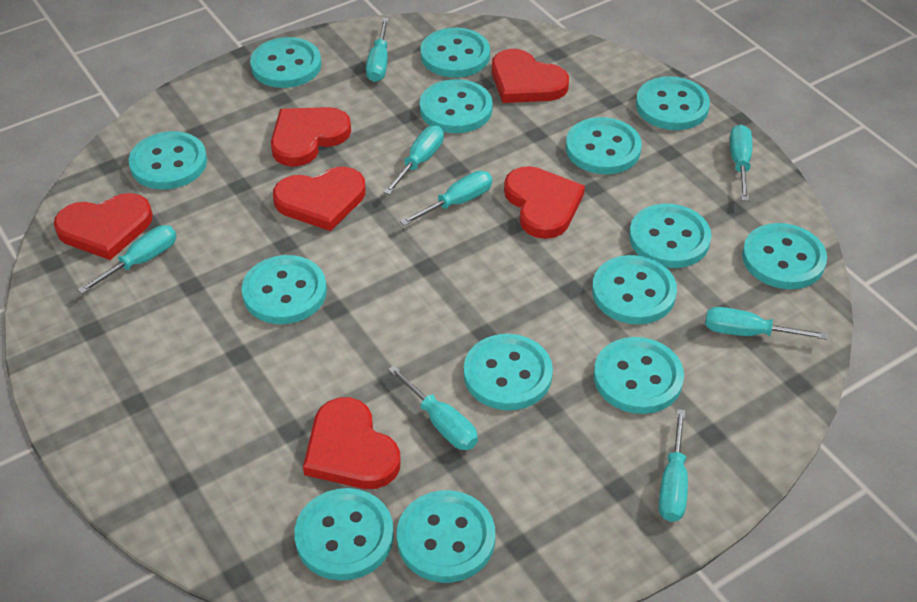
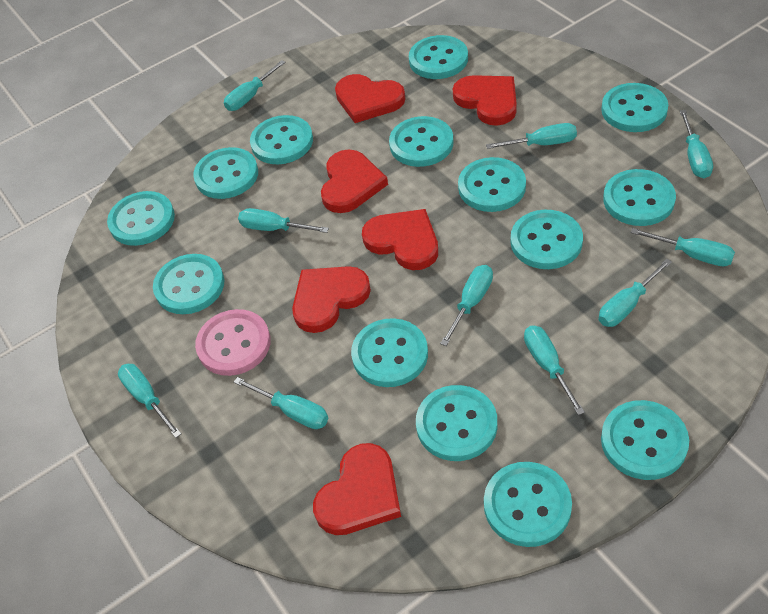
pink button: none = 0 -> [195,309,271,376] = 1
turquoise screwdriver: [78,225,176,294] [366,18,389,82] [384,125,444,195] [388,365,478,450] [400,171,492,226] [659,409,688,522] [705,307,828,340] [730,125,752,201] = 8 -> [118,364,182,438] [224,60,286,111] [234,377,328,429] [238,208,329,233] [440,265,493,346] [486,123,577,149] [524,326,585,415] [599,258,672,327] [630,228,735,266] [680,110,713,178] = 10

